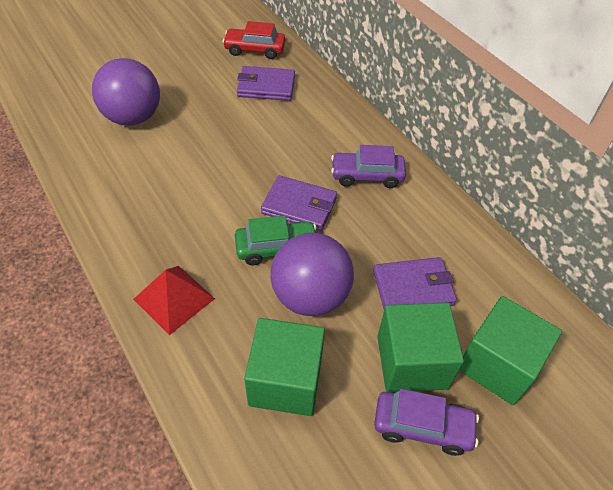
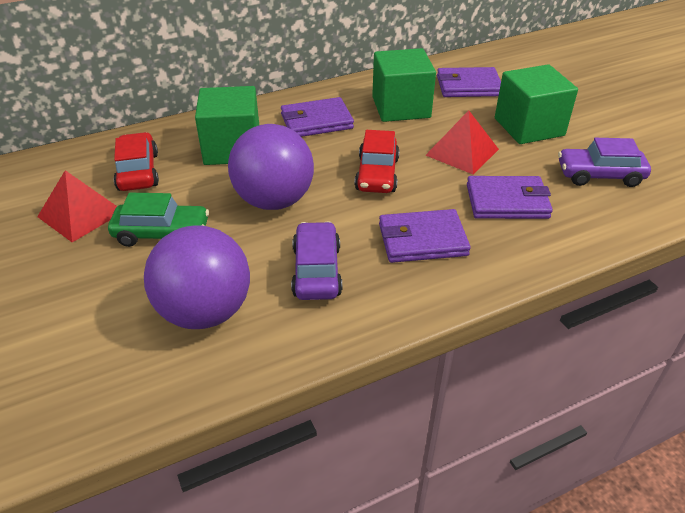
purple wallet: [237,66,295,101] [261,175,337,231] [373,257,457,309] = 3 -> [281,97,354,137] [379,209,471,263] [437,67,501,97] [467,176,553,219] = 4
red car: [222,21,285,59] = 1 -> [113,132,159,191] [355,130,399,193] = 2
red pyramid: [133,266,215,335] = 1 -> [37,170,117,243] [426,110,499,174] = 2

